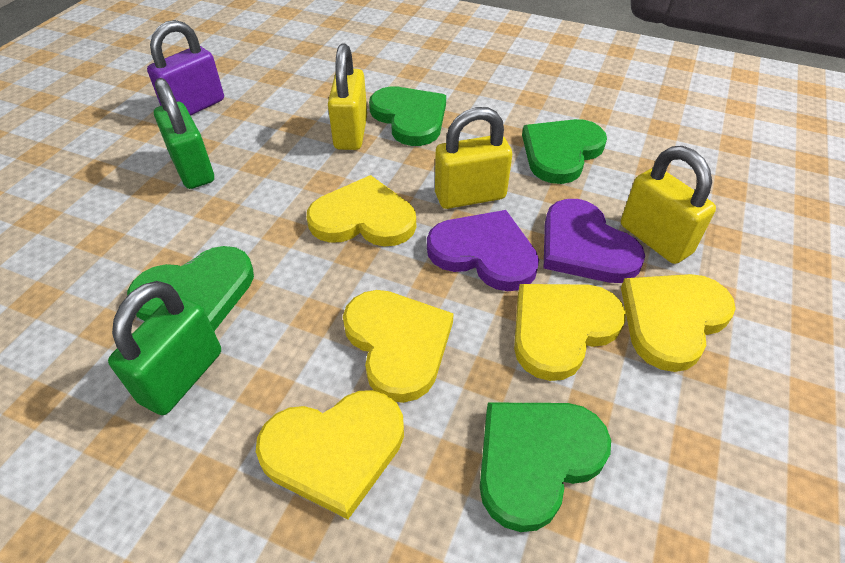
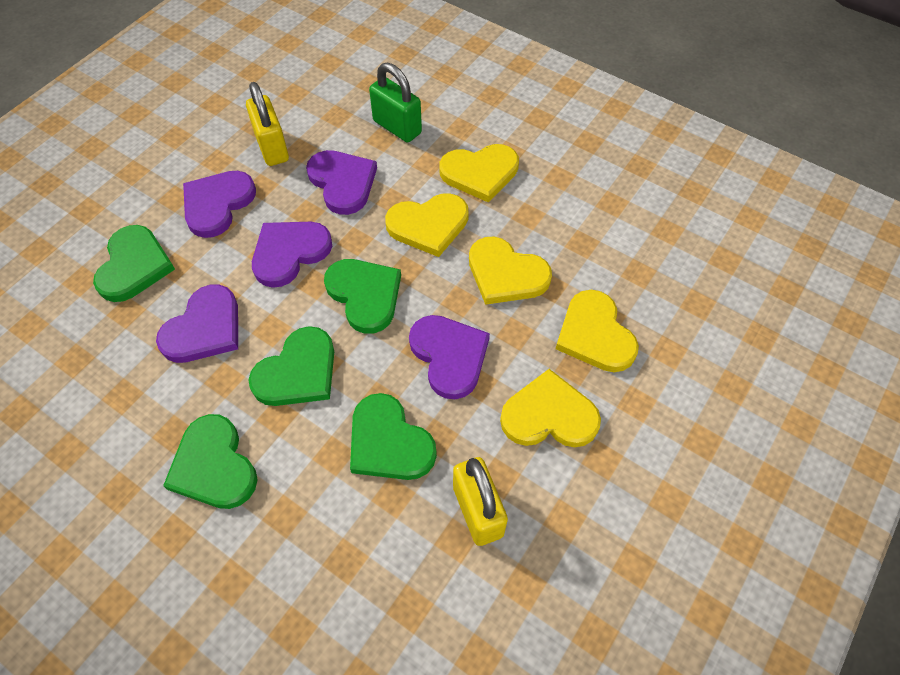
green heart: [127,246,254,331] [369,87,446,146] [480,403,611,532] [522,119,607,184] = 4 -> [93,225,175,302] [163,414,258,509] [249,326,334,406] [324,259,401,334] [350,393,437,480] = 5
green padlock: [108,281,221,415] [154,78,214,189] = 2 -> [369,63,422,142] = 1
purple heart: [427,210,539,291] [544,199,645,283] = 2 -> [156,285,238,363] [183,171,256,238] [252,222,332,288] [306,150,377,215] [409,315,490,399] = 5
purple padlock: [147,20,224,116] = 1 -> none = 0
yellow padlock: [328,43,367,150] [435,107,512,209] [621,146,716,264] = 3 -> [246,82,289,166] [453,457,508,546] = 2

